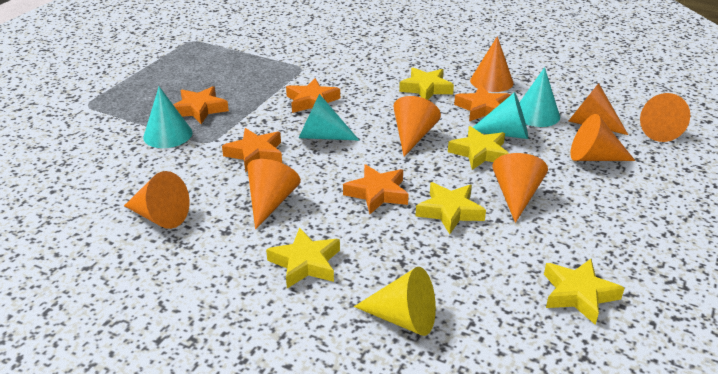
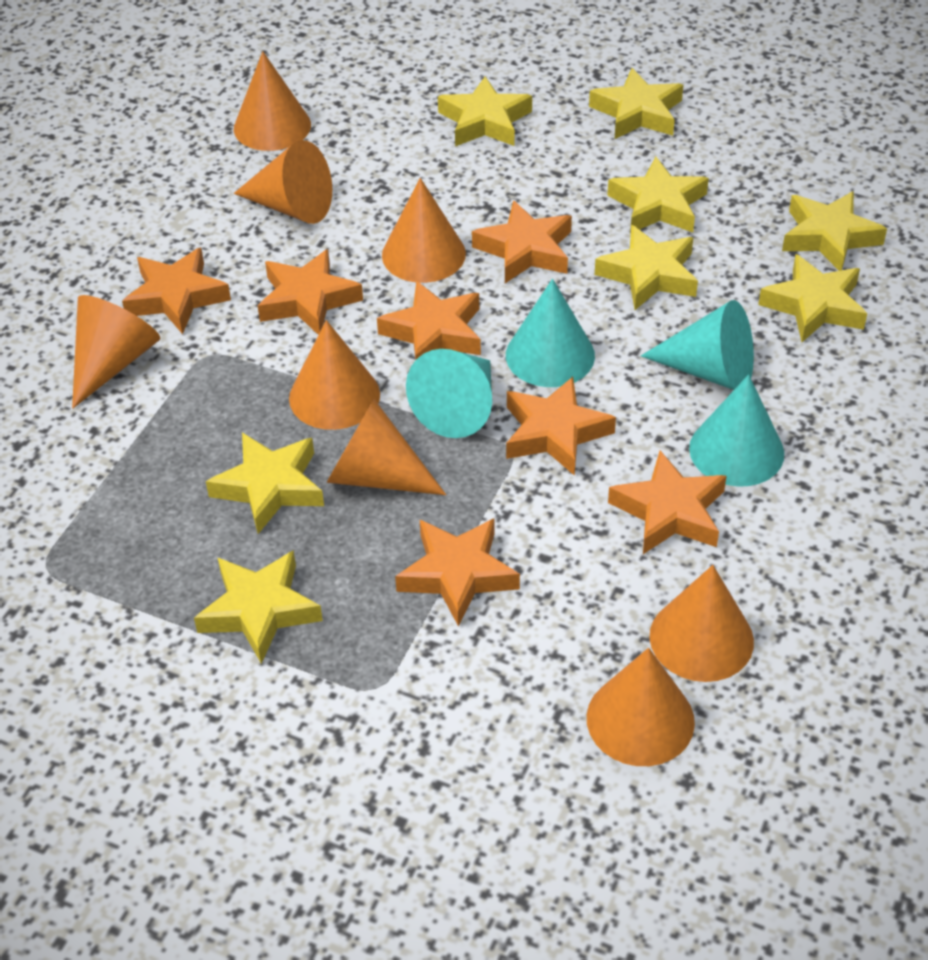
orange star: [173,86,229,124] [222,128,282,172] [286,78,340,113] [343,164,409,214] [454,85,510,121] = 5 -> [122,248,231,334] [258,249,363,335] [377,281,481,360] [395,518,520,627] [472,200,572,283] [506,377,616,476] [608,450,727,554] = 7
yellow cone: [354,267,436,336] = 1 -> none = 0
yellow star: [266,227,340,288] [399,68,454,100] [416,182,486,234] [448,126,509,170] [544,259,624,325] = 5 -> [194,550,323,664] [206,433,324,534] [438,76,532,146] [589,68,683,139] [595,225,698,310] [607,157,709,233] [758,254,868,342] [782,191,887,271] = 8

